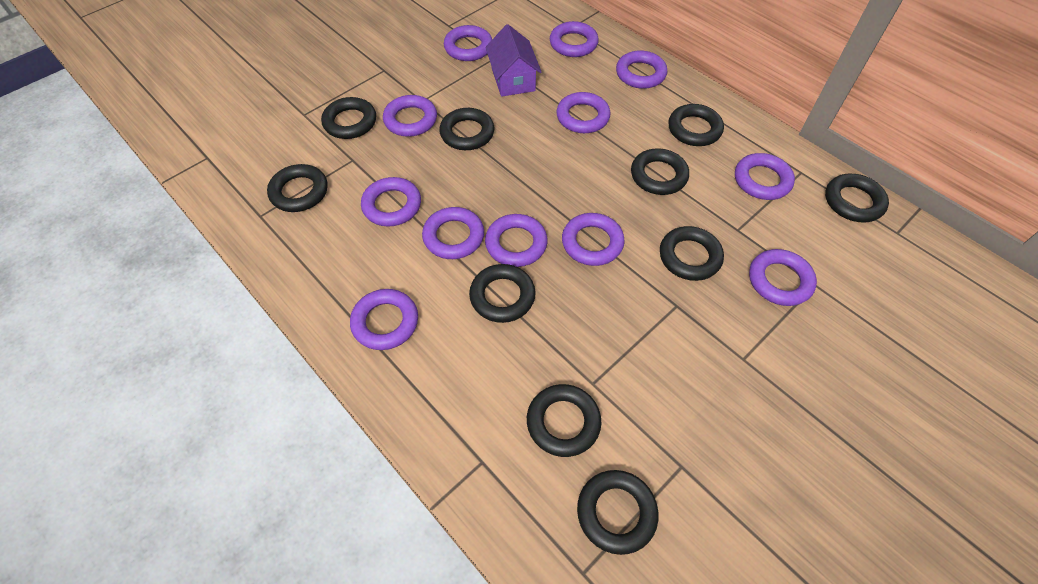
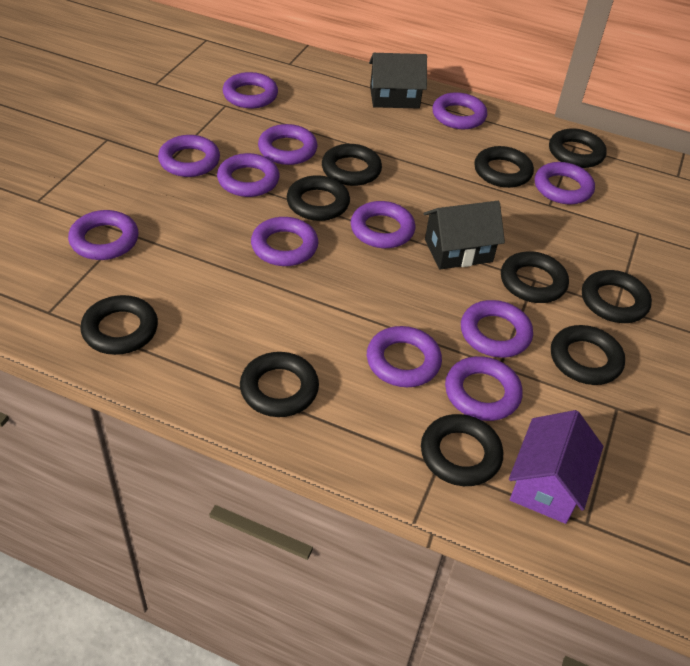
black house: none = 0 -> [369,53,427,108] [424,201,505,270] = 2

